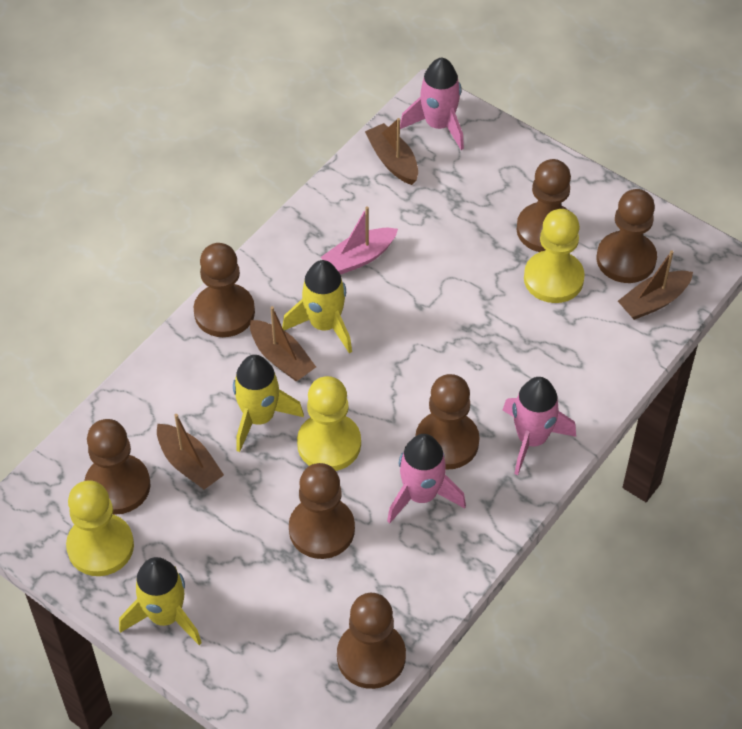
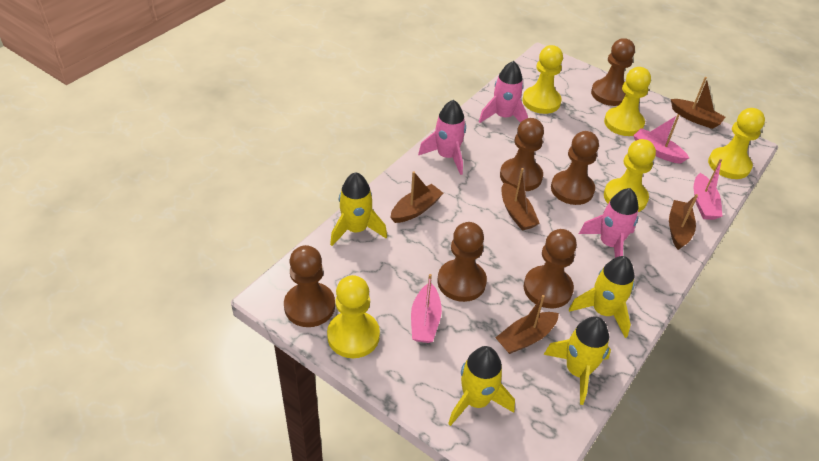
brown boat: [157,414,224,489] [250,306,316,382] [365,118,418,185] [618,250,693,320] = 4 -> [390,171,443,223] [495,295,559,354] [501,168,540,231] [669,194,698,250] [671,77,725,129] = 5
brown pawn: [84,419,150,515] [194,243,255,337] [289,463,355,559] [337,593,406,689] [415,374,479,470] [516,159,571,252] [597,189,657,283] = 7 -> [284,245,335,327] [437,222,487,302] [500,118,544,191] [524,229,577,308] [551,131,599,205] [591,38,635,106] = 6
pink boat: [321,206,398,275] = 1 -> [411,274,442,343] [633,114,689,164] [693,159,723,220] = 3
yellow pawn: [66,480,134,576] [297,376,361,471] [524,209,585,303] = 3 -> [327,275,380,358] [523,45,563,114] [604,67,651,136] [604,139,656,212] [708,108,765,179] = 5
yellow rocket: [119,557,202,645] [233,355,304,452] [282,260,352,353] = 3 -> [330,172,387,246] [448,346,515,426] [543,316,611,405] [569,256,634,338] = 4

